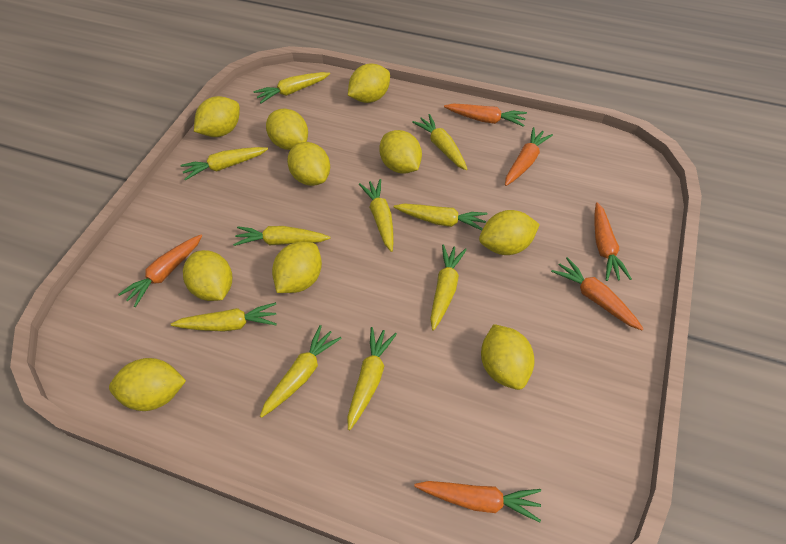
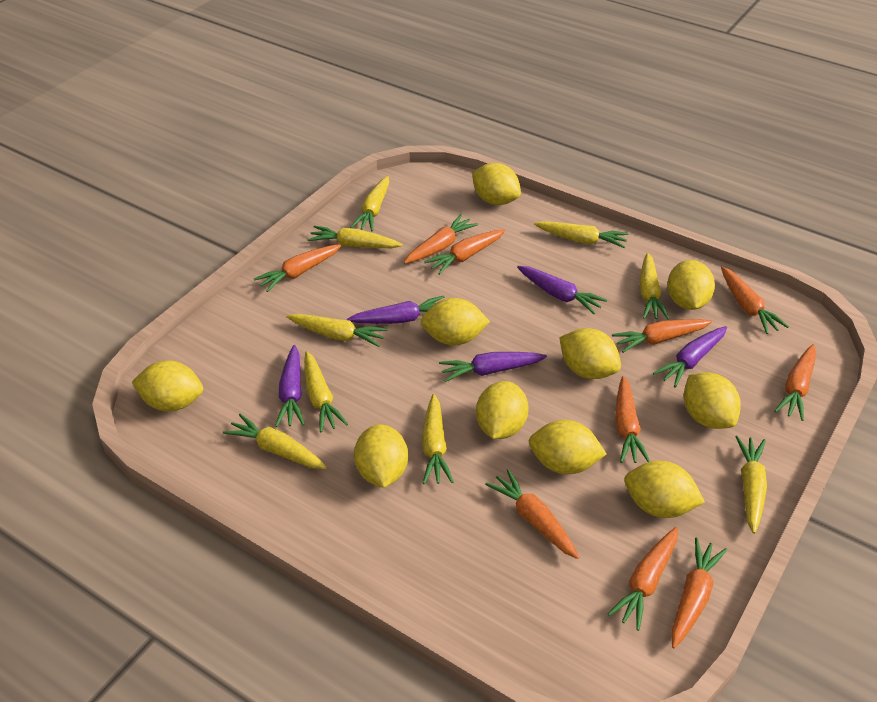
orange carrot: [118,235,202,307] [414,481,541,522] [444,104,527,127] [505,127,553,186] [551,257,644,330] [594,202,632,281] = 6 -> [254,244,342,292] [404,214,478,264] [424,229,505,275] [485,469,579,559] [608,527,678,631] [612,319,712,353] [615,376,650,463] [671,537,727,649] [721,267,789,334] [775,344,816,421] = 10
purple carrot: none = 0 -> [275,345,305,427] [347,296,445,324] [439,352,547,382] [517,266,607,314] [653,326,727,388] = 5
yellow carrot: [171,302,277,332] [180,147,268,181] [233,226,330,246] [254,72,330,103] [260,325,342,418] [347,327,397,430] [359,179,394,252] [394,203,488,231] [412,114,468,170] [430,244,467,331] = 10 -> [223,414,327,469] [286,314,388,347] [304,351,348,432] [308,226,403,248] [350,176,389,232] [422,394,454,484] [534,221,628,248] [640,253,669,320] [735,436,767,534] = 9

